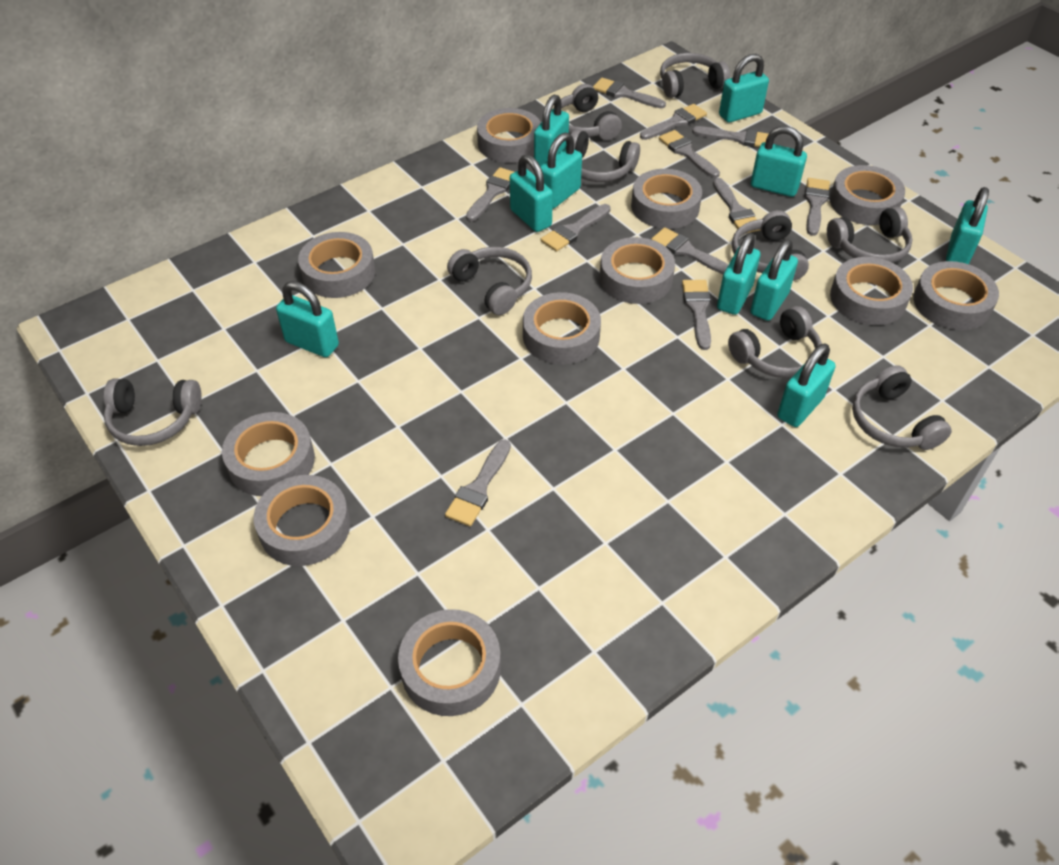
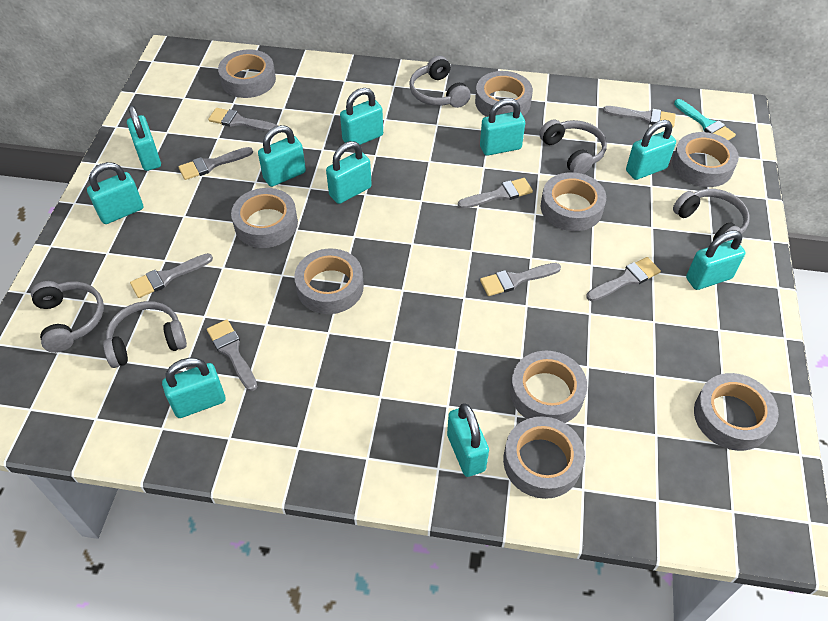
grey brush: [445,439,511,526] [466,167,514,221] [541,204,611,252] [593,78,666,108] [640,104,707,140] [651,227,729,274] [659,130,720,178] [682,280,711,350] [692,126,769,147] [713,178,761,234] [805,178,830,236] = 11 -> [130,253,213,298] [178,147,253,180] [207,319,257,391] [208,108,278,132] [458,178,533,209] [480,263,561,296] [586,257,661,301] [603,106,676,128] = 8
grey headphones: [104,378,202,446] [447,247,532,315] [553,84,622,140] [571,129,640,182] [660,53,730,98] [728,306,822,378] [732,210,809,281] [827,207,912,263] [852,365,952,450] = 9 -> [31,281,104,353] [103,301,187,368] [410,56,471,108] [539,119,607,174] [673,189,750,242] = 5
grey tape: [222,412,315,496] [254,475,350,566] [298,232,375,298] [398,609,501,716] [477,108,541,163] [523,292,601,364] [600,237,675,304] [631,169,702,229] [830,165,905,225] [830,257,913,325] [913,261,999,330] = 11 -> [218,49,276,98] [231,188,298,248] [294,249,364,314] [475,71,533,117] [503,416,585,499] [510,351,587,423] [540,172,606,231] [672,132,739,187] [694,373,779,451] = 9
turquoise brush: none = 0 -> [674,99,736,140] = 1

